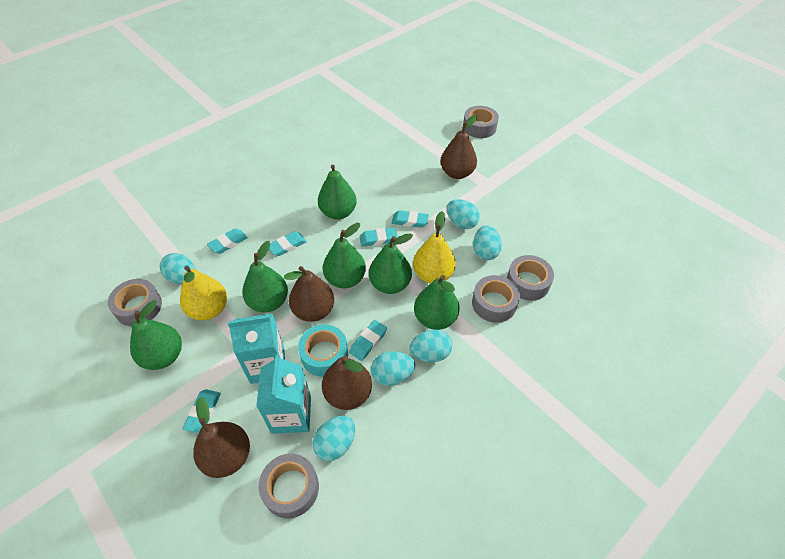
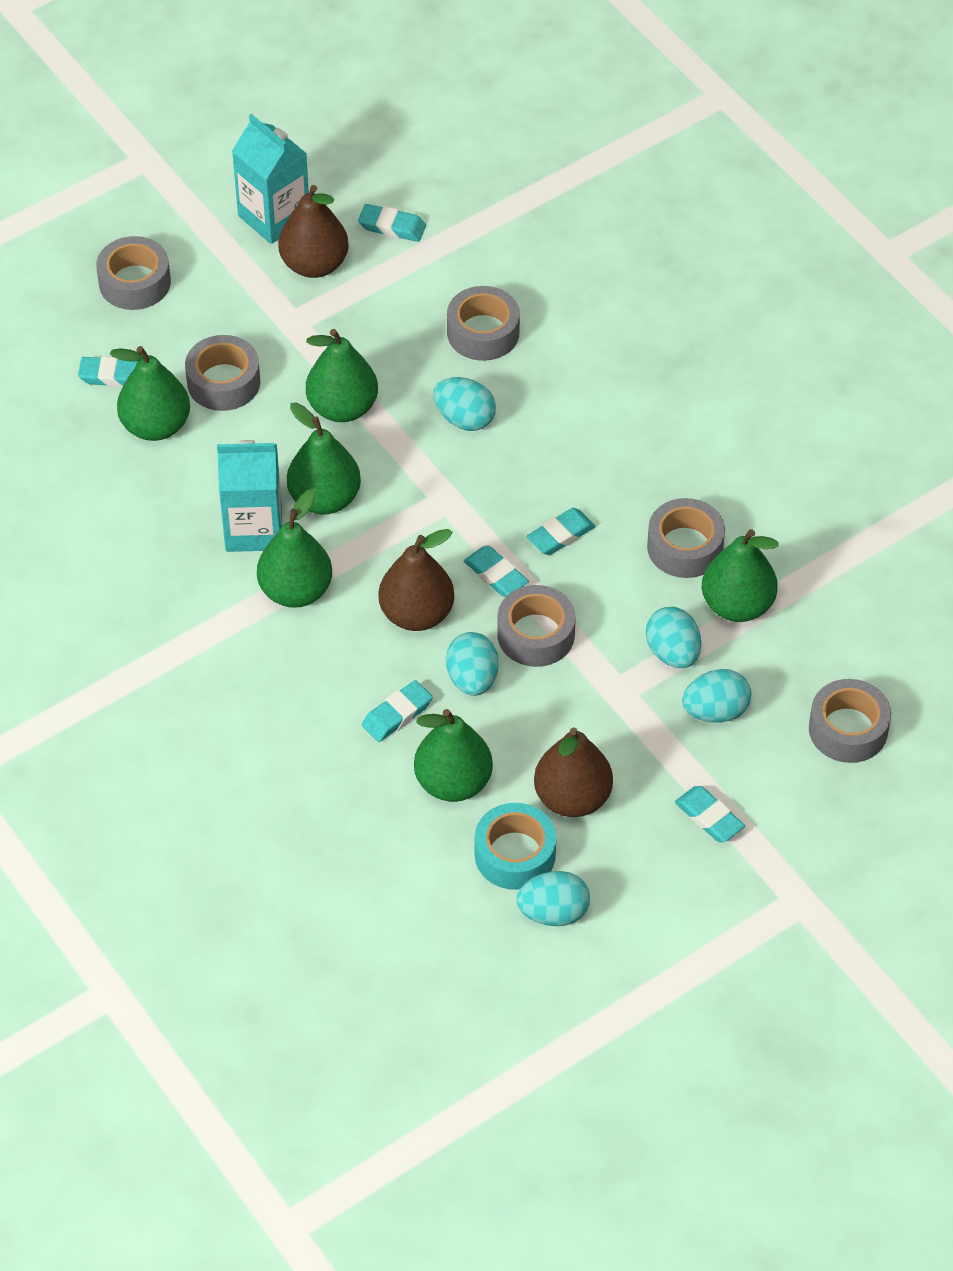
brown pear: [193,397,250,478] [284,266,334,322] [322,356,372,410] [440,115,477,179] = 4 -> [278,185,349,278] [378,529,454,631] [534,728,613,817] = 3
grey tape: [108,279,162,326] [258,454,319,519] [463,106,499,138] [472,275,520,323] [507,255,554,301] = 5 -> [96,236,171,310] [185,335,260,411] [447,286,520,361] [497,585,576,667] [647,498,725,578] [809,679,891,763] = 6
turquoise egg: [160,253,195,284] [313,416,355,461] [371,351,415,386] [409,329,452,362] [447,199,480,229] [473,225,502,260] = 6 -> [434,377,496,431] [446,632,499,696] [516,871,590,926] [646,607,701,668] [682,669,751,723] = 5
yellow pear: [180,266,227,320] [413,211,456,283] = 2 -> none = 0

